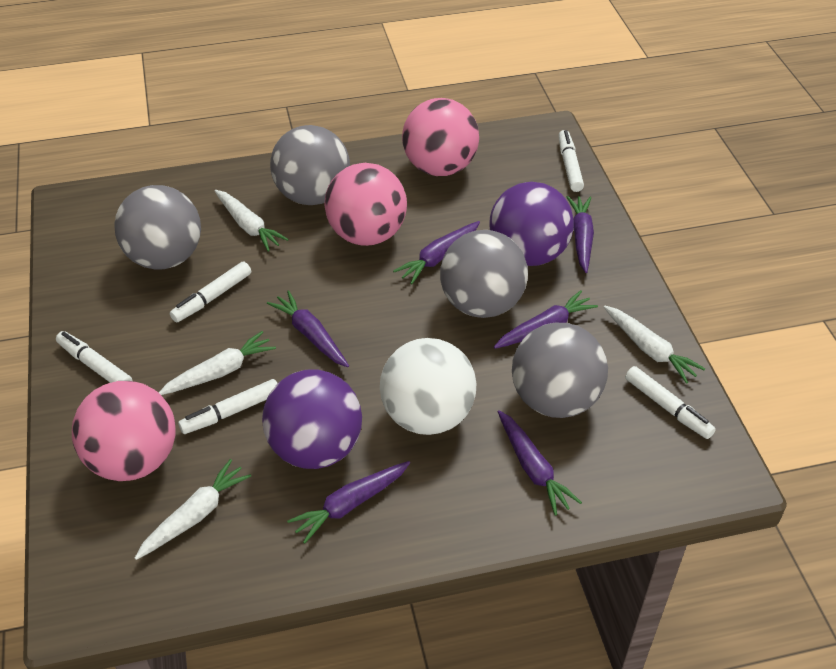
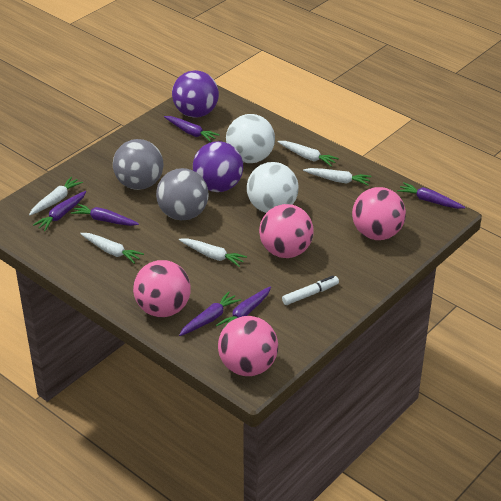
grey ball: [114,185,201,270] [270,125,350,205] [440,230,528,318] [512,323,608,418] = 4 -> [113,139,164,190] [156,168,208,220] = 2
pink ball: [72,381,176,481] [325,163,407,246] [402,98,479,176] = 3 -> [133,260,191,317] [218,316,278,376] [259,204,314,258] [352,187,406,240] = 4
white ball: [380,338,477,435] = 1 -> [226,114,275,163] [247,162,299,213] = 2
white carrot: [135,459,251,560] [158,331,276,395] [214,190,289,252] [604,305,705,384] = 4 -> [29,177,83,215] [80,233,144,264] [179,238,247,267] [277,141,339,167] [303,168,372,186] = 5
white marker: [56,331,133,383] [170,262,251,322] [178,379,278,434] [558,130,584,192] [625,366,716,439] = 5 -> [282,276,339,305] = 1

